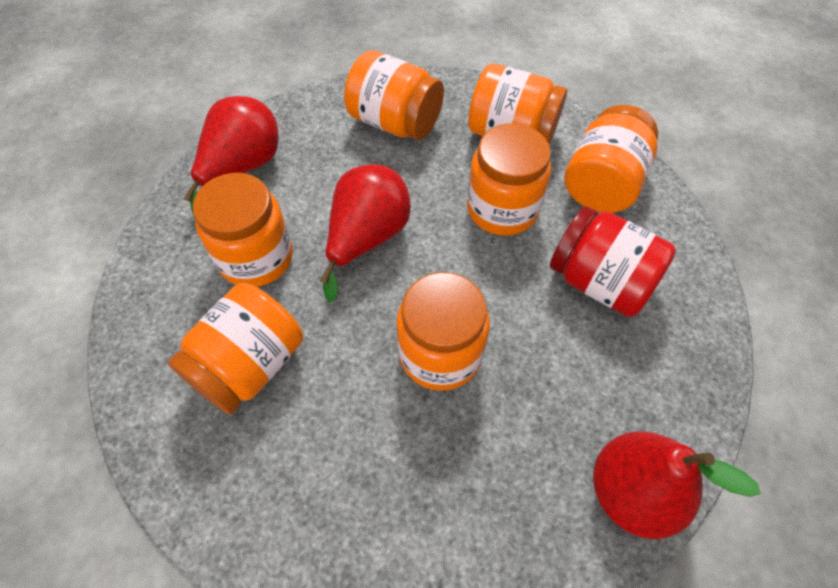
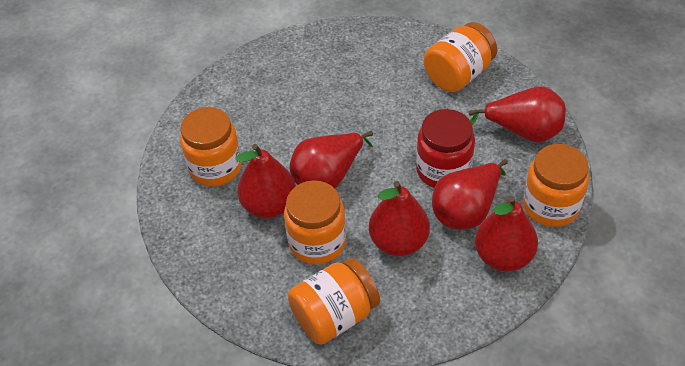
orange jar: [168,283,303,415] [193,173,293,287] [344,50,444,140] [397,272,490,391] [467,123,551,236] [468,63,567,145] [564,105,658,213] = 7 -> [180,107,242,187] [284,180,346,264] [288,258,380,345] [424,22,497,92] [523,144,589,227] = 5
red pear: [184,96,279,218] [320,164,411,302] [593,431,761,539] = 3 -> [236,144,296,218] [290,131,373,189] [369,181,430,256] [432,159,508,230] [468,86,566,142] [475,196,538,271] = 6

